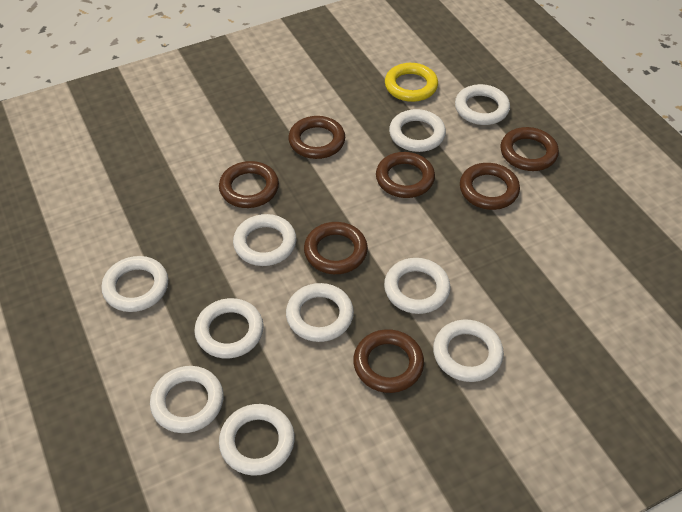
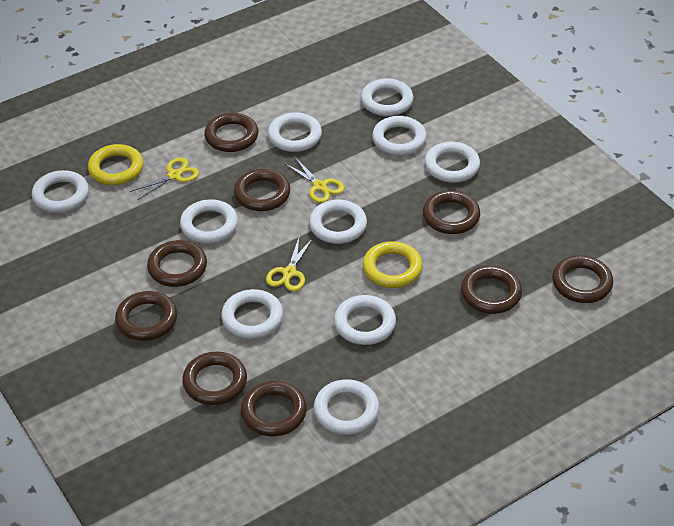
brown ring: [219,161,279,208] [288,116,345,159] [304,222,368,274] [353,329,424,393] [376,152,435,198] [460,163,520,210] [501,127,559,171] = 7 -> [115,291,177,341] [147,240,207,287] [182,352,247,405] [204,113,259,152] [234,169,290,211] [241,381,307,436] [423,190,480,234] [461,266,522,314] [552,255,613,303] = 9
yellow ring: [385,63,438,102] = 1 -> [88,144,143,185] [363,241,423,288] = 2
yellow scissors: none = 0 -> [130,158,199,200] [266,235,313,291] [284,157,344,203] = 3

